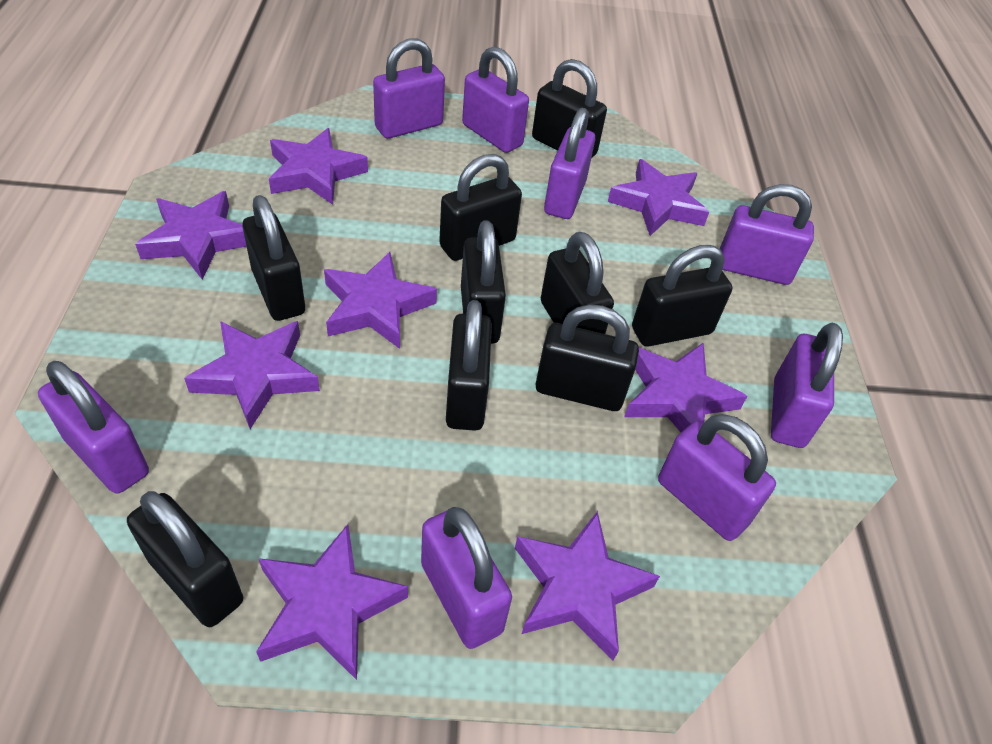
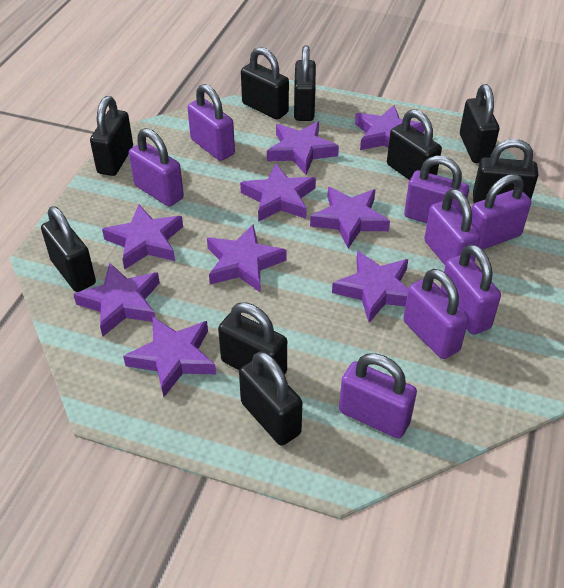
purple star: [135,191,247,280] [184,321,320,429] [256,524,408,680] [269,128,368,205] [324,252,437,349] [515,511,660,660] [608,159,709,236] [624,343,747,432] = 8 -> [73,263,160,336] [102,205,183,270] [123,317,216,397] [207,225,287,292] [240,163,316,222] [267,121,339,175] [310,187,390,249] [332,251,408,323] [355,105,424,150] = 9

